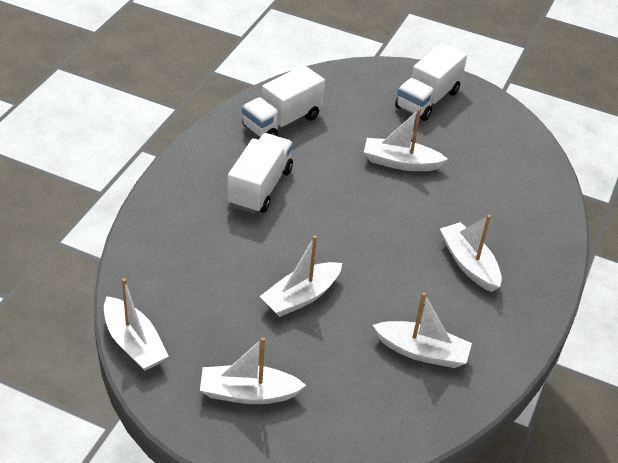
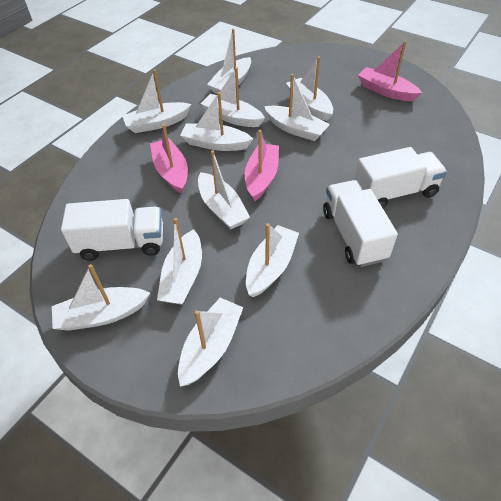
pink boat: none = 0 -> [150,124,188,194] [245,130,279,201] [358,41,422,101] = 3
white boat: [104,278,169,371] [200,337,306,404] [260,235,342,317] [364,109,448,171] [373,292,472,368] [440,215,502,292] = 6 -> [52,264,150,331] [122,69,191,133] [157,218,202,305] [178,298,243,386] [180,92,253,151] [198,150,250,229] [200,67,265,127] [207,29,251,94] [246,223,299,297] [264,74,330,141] [286,56,333,121] = 11

